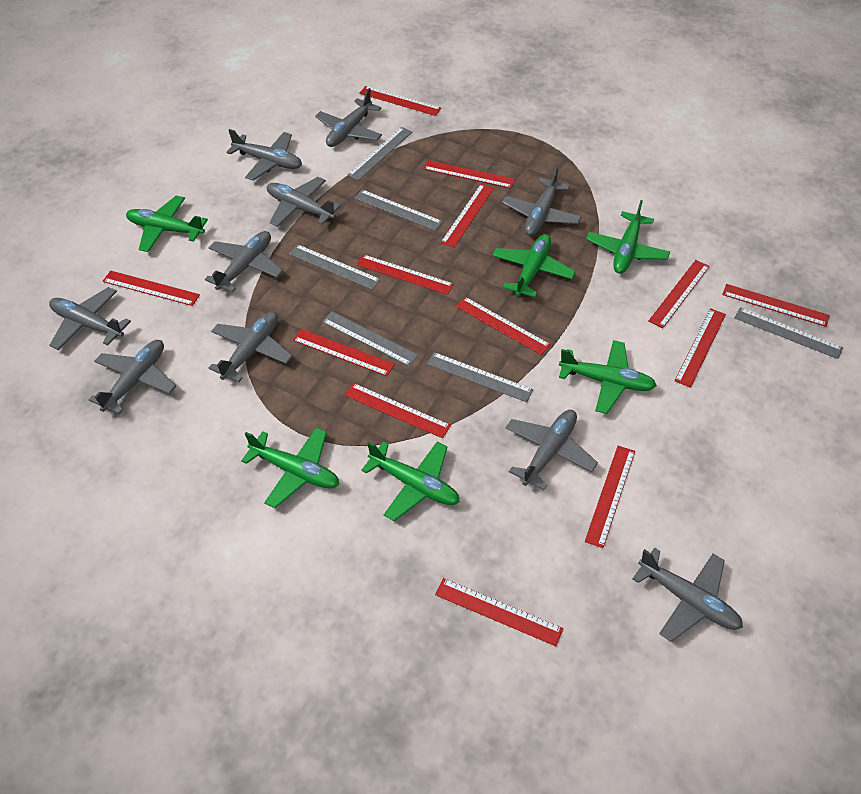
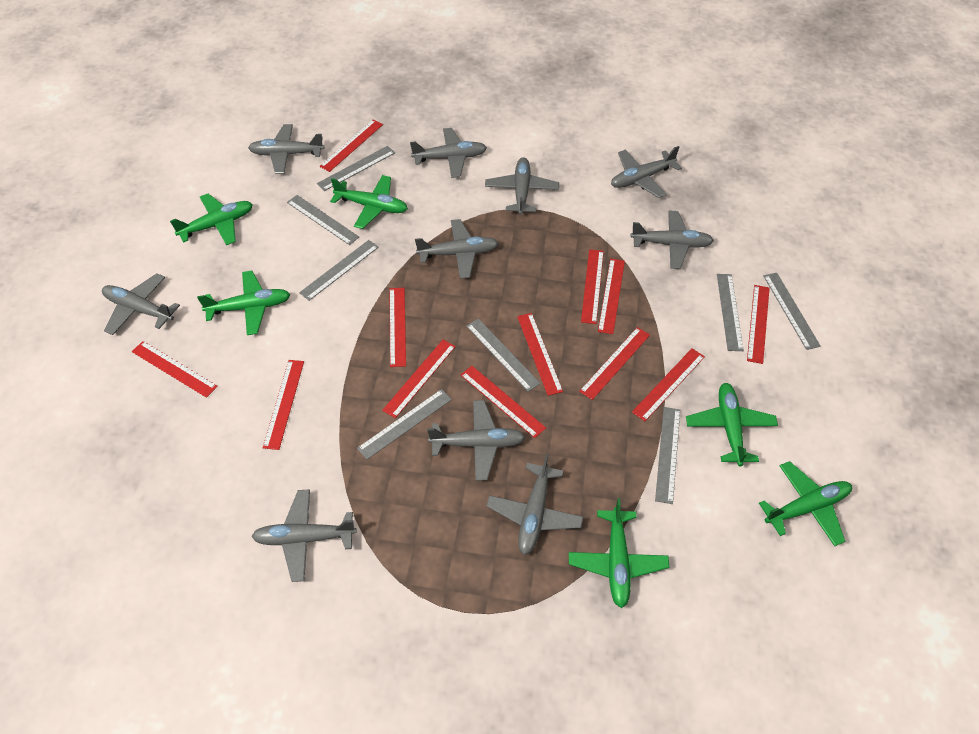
grey ruler: [289,244,381,290] [322,312,418,366] [348,127,412,180] [354,190,443,231] [427,352,533,402] [735,307,843,359] = 6 -> [287,195,359,245] [299,240,379,301] [317,146,395,191] [357,389,452,459] [466,318,541,392] [655,407,680,504] [717,274,744,351] [763,273,821,350] = 8
red ruler: [103,271,200,306] [293,329,395,376] [345,383,451,438] [357,254,454,295] [359,86,441,116] [423,160,515,188] [435,578,563,646] [441,184,494,247] [456,297,551,355] [585,446,635,548] [649,260,710,328] [675,308,726,388] [722,284,830,327] = 13 -> [132,341,218,398] [263,360,304,450] [320,120,383,172] [382,340,456,418] [389,288,406,367] [461,366,546,438] [517,313,563,396] [579,327,650,400] [581,249,604,324] [598,258,625,334] [632,348,705,421] [747,285,770,364] = 12

